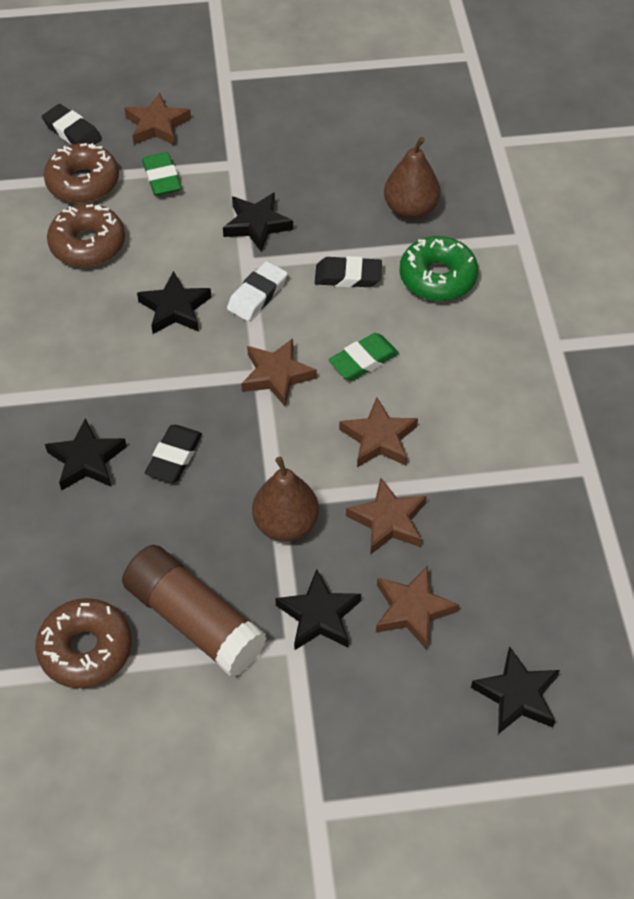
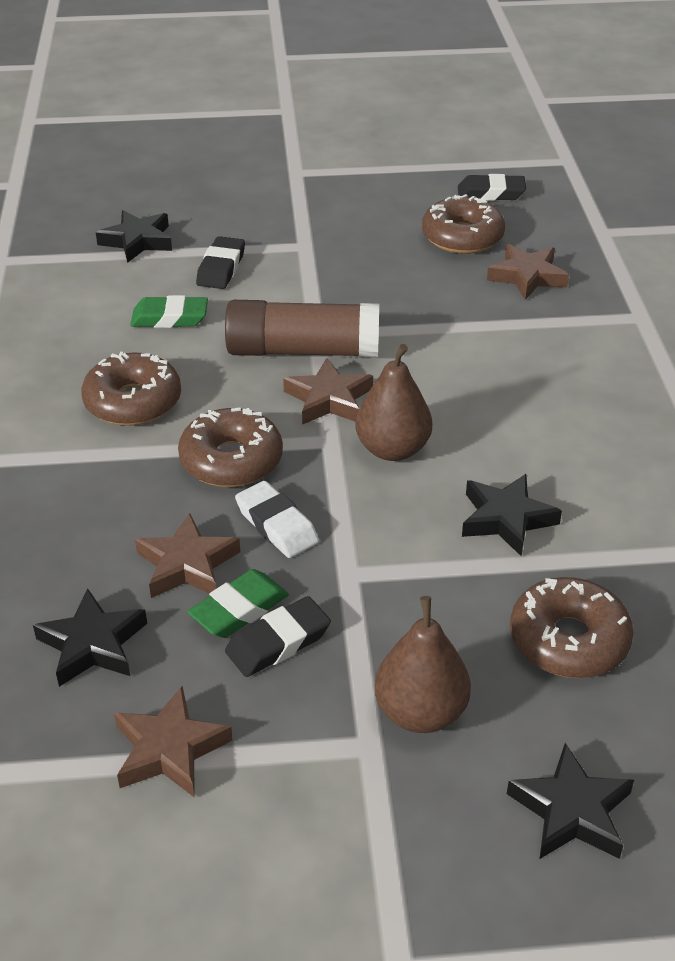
black star: [45,418,127,491] [137,271,212,334] [223,192,293,252] [275,569,361,650] [471,646,560,734] = 5 -> [33,589,147,687] [96,210,172,263] [462,474,562,556] [507,743,634,859] = 4
brown donut: [35,598,132,688] [44,143,119,203] [47,204,125,267] = 3 -> [81,352,181,426] [178,408,283,487] [422,194,505,254] [510,577,634,678] = 4
brown star: [124,93,191,146] [241,338,317,407] [339,397,418,467] [346,477,427,555] [376,566,459,650] = 5 -> [114,686,233,798] [135,513,240,598] [283,358,373,425] [487,244,569,300] = 4
green donut: [399,236,478,301] = 1 -> none = 0

